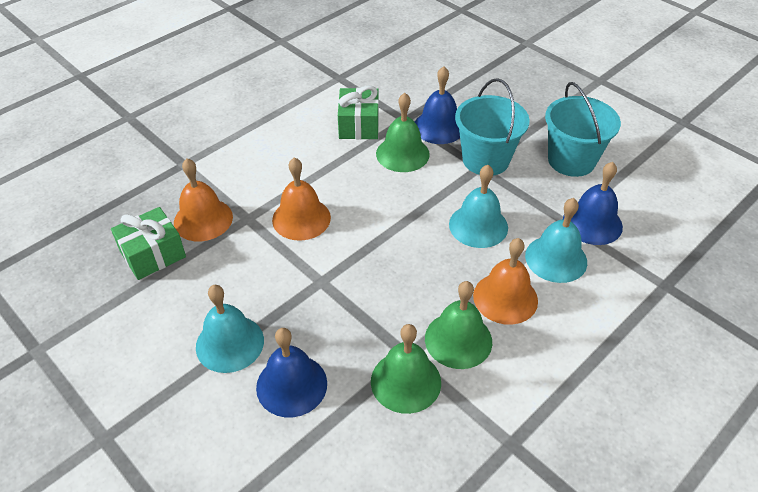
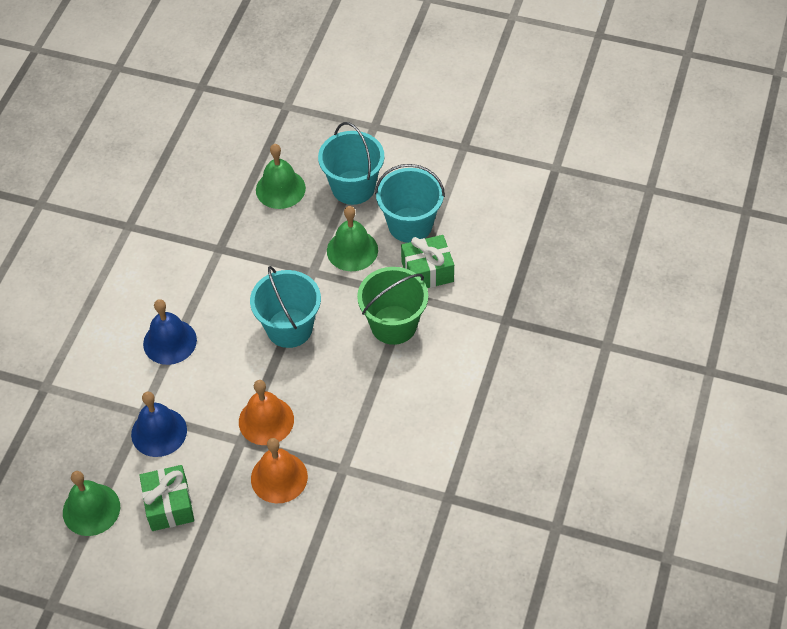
blue bell: [256,328,327,417] [415,66,460,144] [563,162,623,245] = 3 -> [131,392,187,457] [143,299,197,365] = 2
green bucket: none = 0 -> [357,267,428,345] = 1
orange bell: [174,158,233,241] [272,157,331,241] [473,238,538,325] = 3 -> [239,380,294,445] [251,438,308,503] = 2
turquoise bell: [196,285,264,373] [449,165,508,248] [525,198,587,283] = 3 -> none = 0
turquoise bucket: [455,78,530,176] [545,82,621,177] = 2 -> [250,266,321,348] [318,122,384,205] [375,164,445,243] = 3

